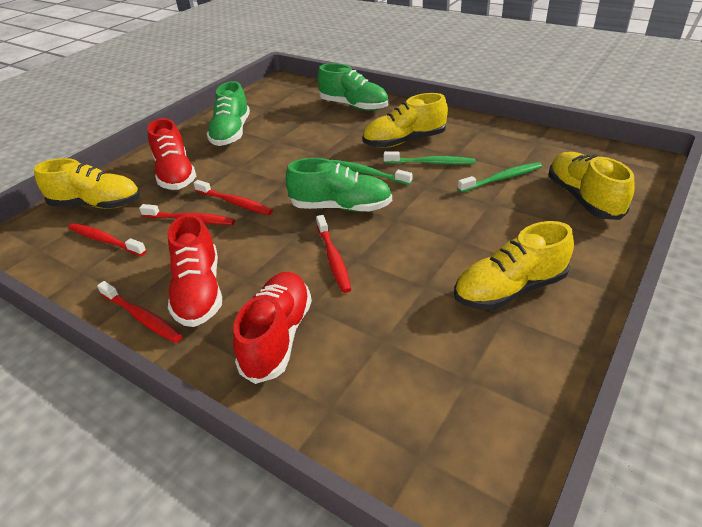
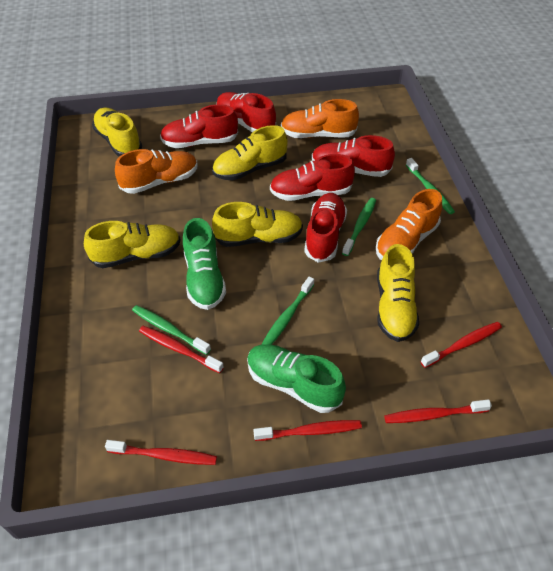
green shoe: [207,81,250,146] [286,158,392,212] [318,63,389,111] = 3 -> [183,218,226,310] [247,344,346,413] = 2
green toothbrush: [331,160,412,185] [384,151,475,165] [458,162,542,193] = 3 -> [132,305,211,355] [262,277,314,345] [342,198,376,256] [406,158,455,214] = 4
orange shoe: none = 0 -> [115,149,198,194] [281,99,359,138] [376,189,442,260] = 3
red shoe: [147,118,196,190] [167,214,222,327] [233,272,312,384] = 3 -> [160,104,238,148] [217,92,276,133] [270,154,355,201] [304,193,347,263] [312,135,395,177] = 5
yellow shoe: [34,158,140,209] [363,93,448,148] [454,221,574,310] [549,152,634,220] = 4 -> [84,221,181,268] [92,108,142,157] [212,125,288,180] [212,202,303,247] [377,244,419,342] = 5

